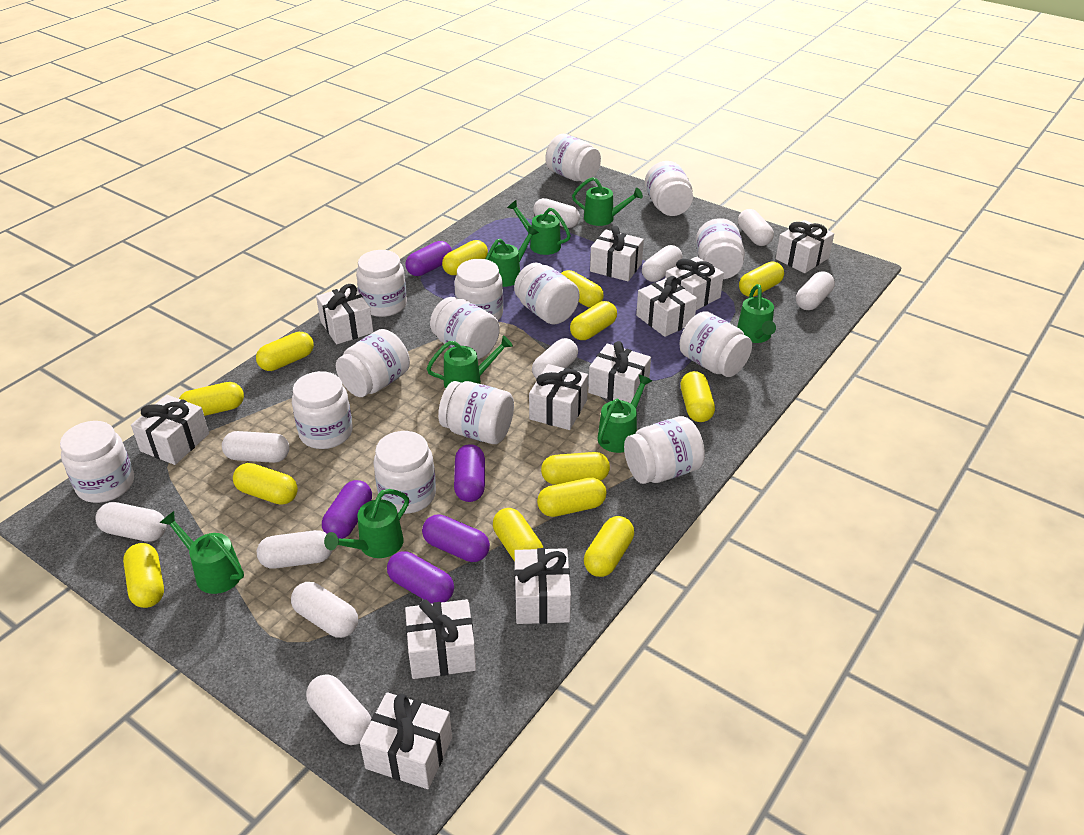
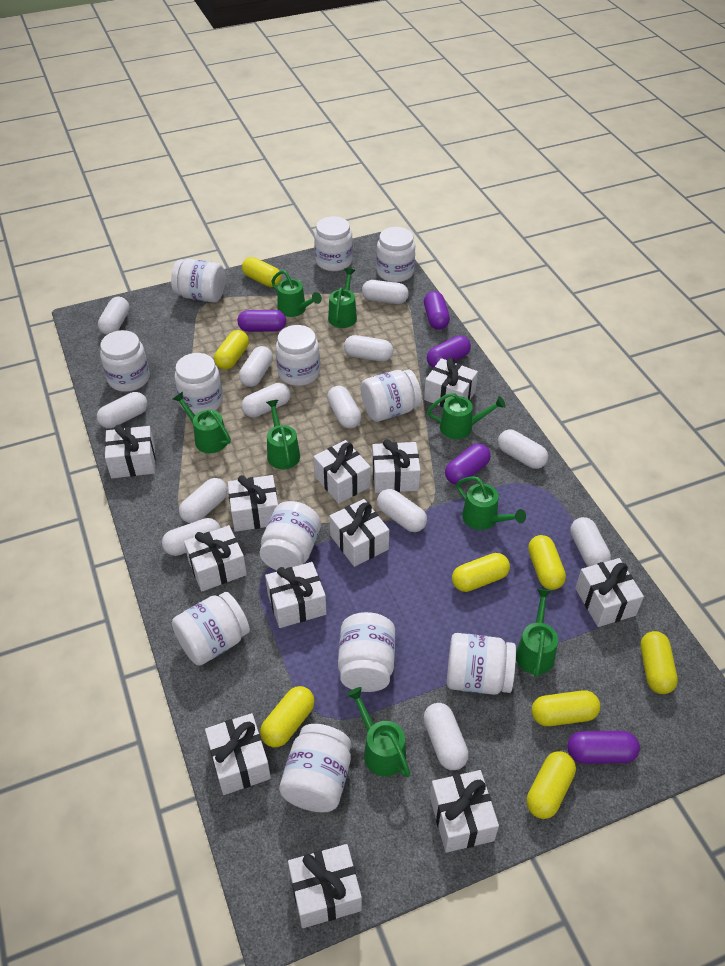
white capsule: [95,502,166,542] [222,431,289,463] [257,530,332,569] [291,582,358,638] [306,674,371,745] [532,338,578,379] [533,198,580,228] [642,245,682,282] [738,209,774,246] [796,271,835,310] = 10 -> [97,392,148,428] [98,297,130,335] [162,518,221,556] [179,478,228,523] [239,346,273,387] [241,383,291,417] [327,386,361,429] [344,335,393,362] [362,280,409,304] [377,489,427,532] [424,703,469,770] [498,430,548,469] [570,517,611,567] = 13
white gift: [131,395,209,465] [316,284,373,344] [360,692,452,789] [405,599,476,679] [514,548,571,624] [529,364,588,430] [588,341,651,403] [590,226,644,281] [636,276,697,337] [665,257,724,310] [776,220,834,273] = 11 -> [105,425,156,478] [184,525,247,591] [205,713,271,795] [228,475,278,532] [265,562,327,628] [288,844,362,928] [313,440,371,504] [329,499,389,567] [372,439,421,493] [424,357,478,407] [430,770,499,853] [575,558,644,627] = 12
white jar: [60,421,134,503] [292,371,353,449] [336,329,410,397] [356,250,407,317] [373,431,436,514] [430,297,500,359] [438,381,514,444] [454,259,503,320] [514,263,580,324] [545,134,601,182] [624,416,705,484] [645,161,693,216] [680,311,752,377] [696,218,745,279] = 14 -> [100,330,150,392] [171,259,225,302] [172,592,250,666] [175,353,223,415] [259,501,321,570] [276,325,320,386] [279,724,351,812] [314,216,353,271] [338,612,395,692] [361,369,422,422] [376,227,415,282] [447,633,516,695] = 12
yellow capsule: [123,543,164,608] [179,382,244,416] [233,463,298,505] [256,332,314,371] [442,240,488,275] [493,508,543,561] [537,478,607,517] [541,452,610,485] [561,270,604,307] [570,301,617,340] [584,516,634,577] [681,371,715,422] [739,262,784,297] = 13 -> [214,330,249,370] [242,257,282,287] [260,686,315,748] [452,553,510,592] [527,751,576,819] [528,535,566,590] [531,690,601,726] [640,631,678,694] = 8

